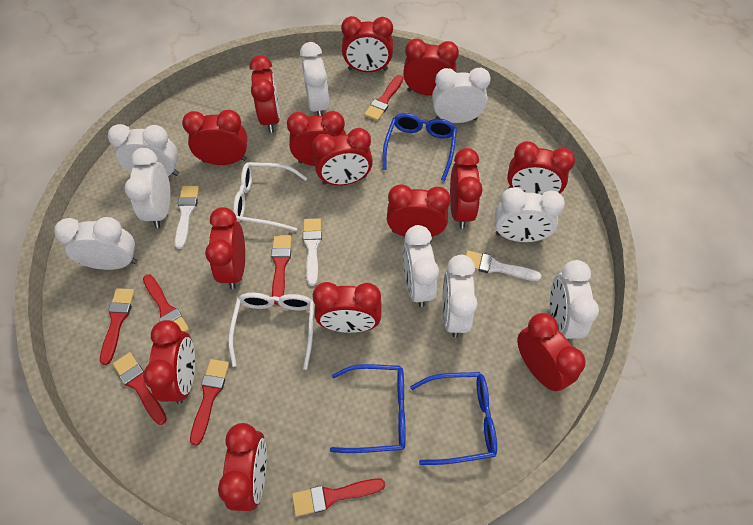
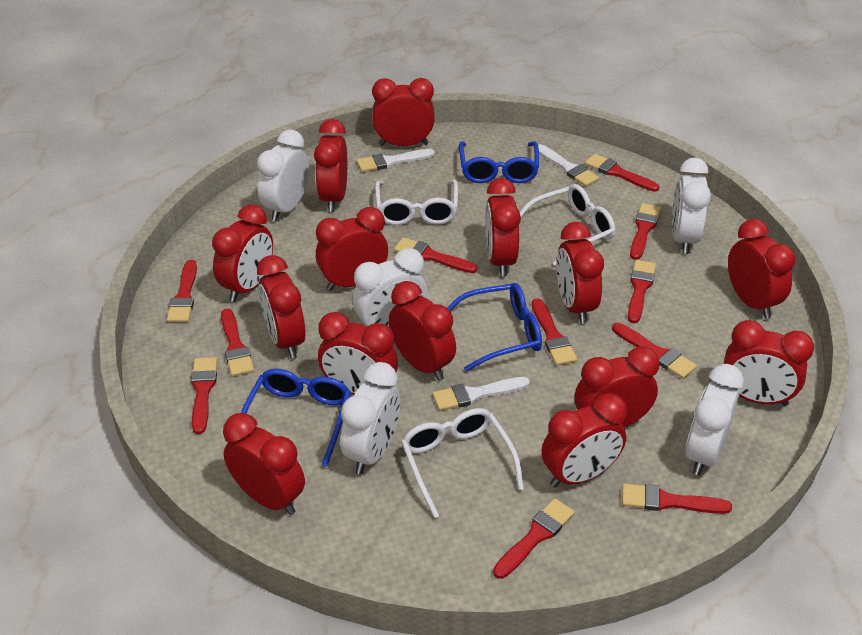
red brush: [100,288,135,365] [113,352,167,425] [143,274,189,332] [190,359,229,446] [271,235,292,305] [292,478,385,517] [364,75,403,121] = 7 -> [167,260,197,322] [191,357,218,434] [221,309,254,376] [394,237,478,273] [493,498,575,579] [532,298,577,365] [585,154,659,192] [612,323,697,379] [622,483,732,514] [628,260,656,323] [630,203,661,260] = 11
white clock: [54,217,138,270] [108,124,179,176] [124,148,171,228] [300,42,329,116] [403,225,439,307] [432,67,491,123] [442,255,477,338] [495,187,565,242] [550,260,599,341] = 9 -> [257,130,309,222] [341,362,400,474] [352,248,427,327] [672,157,711,254] [685,364,744,475] = 5
white glasses: [228,293,314,370] [233,162,307,231] = 2 -> [375,180,458,225] [401,408,524,518] [520,184,615,266] = 3

